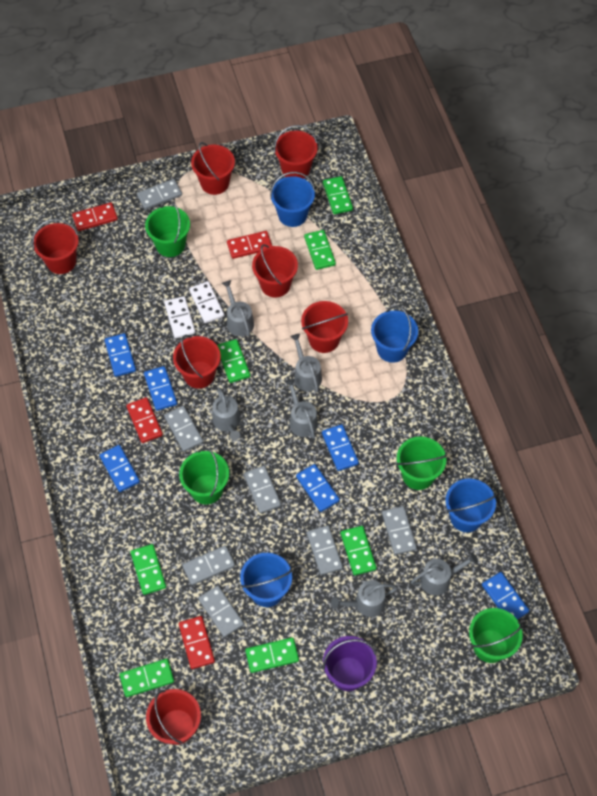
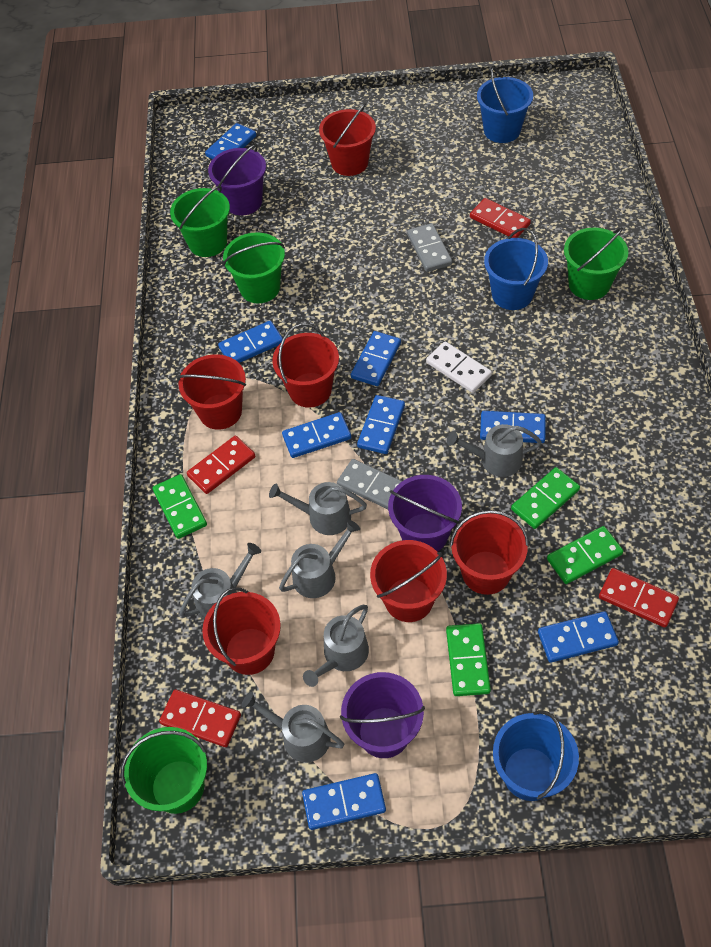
blue bucket: [240,553,292,607] [270,172,315,227] [371,306,418,363] [445,478,496,532] = 4 -> [477,67,533,143] [484,228,548,310] [493,710,579,801] = 3
blue domino: [99,445,140,492] [104,333,136,377] [144,366,177,411] [296,464,340,512] [322,424,359,471] [482,572,529,620] = 6 -> [205,123,256,159] [218,321,283,363] [282,412,351,458] [302,773,386,830] [351,331,401,386] [357,395,405,454] [480,411,546,443] [538,611,619,663] = 8
green domino: [120,659,174,697] [130,544,166,595] [217,339,250,383] [245,637,299,673] [304,230,336,270] [323,176,353,214] [341,526,377,575] = 7 -> [152,474,207,539] [446,623,491,696] [511,467,580,529] [547,526,623,584] = 4
grey domino: [137,179,182,210] [164,406,203,452] [182,545,235,585] [198,585,244,638] [244,465,281,514] [307,525,343,575] [382,506,417,555] = 7 -> [337,459,402,509] [407,223,452,272] = 2
purple bucket: [323,636,377,691] = 1 -> [208,144,266,215] [340,672,425,758] [388,475,462,552] = 3
red bucket: [32,219,79,274] [146,689,201,745] [173,335,221,389] [191,142,235,195] [252,244,298,297] [274,125,318,179] [301,301,348,353] = 7 -> [177,354,246,430] [202,587,281,675] [272,324,339,408] [319,103,376,176] [370,540,447,622] [450,510,529,595] = 6
white domino: [164,296,195,338] [189,281,224,323] = 2 -> [426,341,492,393] = 1

